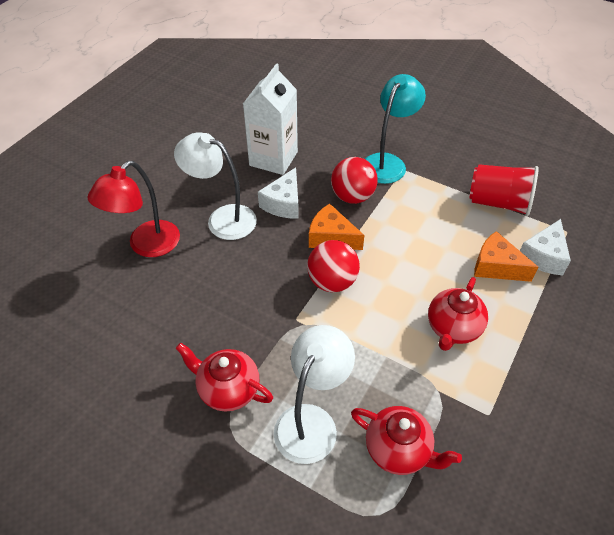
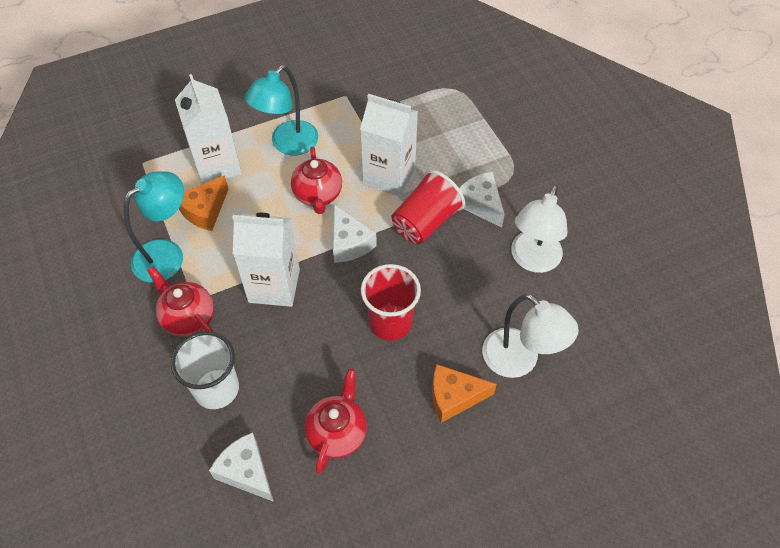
red ball: [307,240,360,292] [331,157,377,204] = 2 -> none = 0
red cup: [469,164,539,216] = 1 -> [361,264,421,341] [391,170,465,244] = 2
red lamp: [88,161,180,257] = 1 -> none = 0
turquoise lamp: [365,74,426,184] = 1 -> [124,171,184,283] [245,65,318,155] = 2
white carton: [243,63,298,175] = 1 -> [175,74,242,184] [232,213,300,307] [360,94,418,197] = 3
white cheese: [258,167,299,219] [520,219,571,276] = 2 -> [209,432,274,502] [333,204,377,263] [459,172,505,228] = 3
white cup: none = 0 -> [171,331,239,409] = 1

